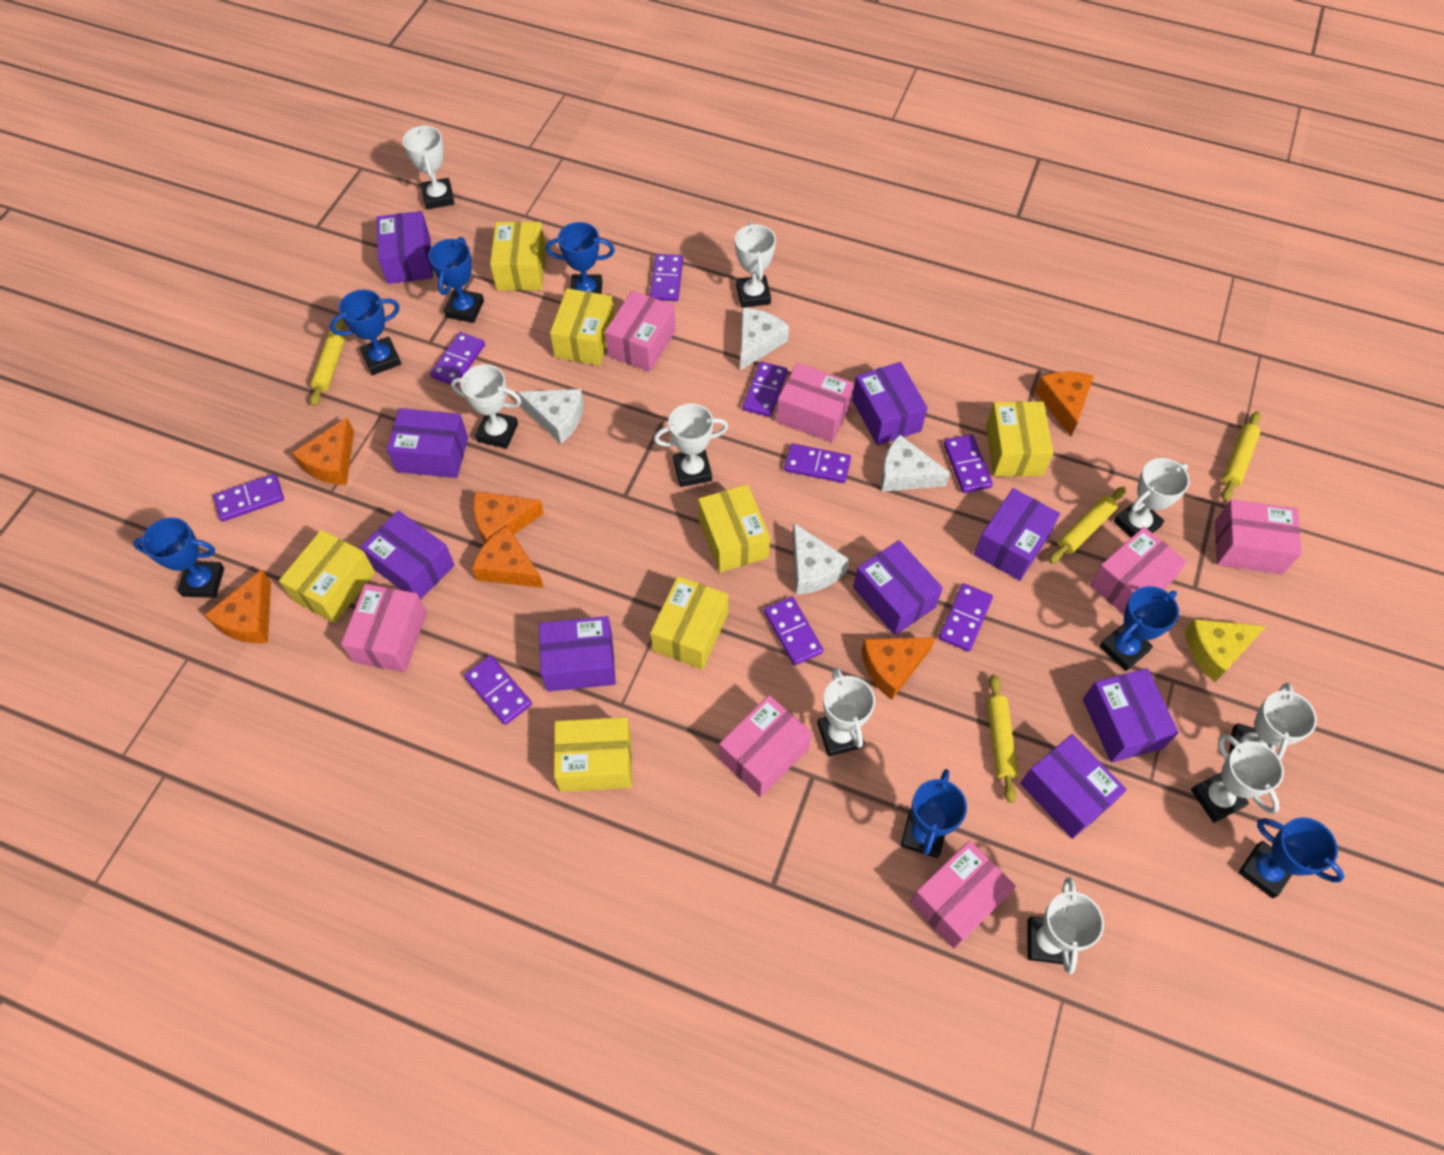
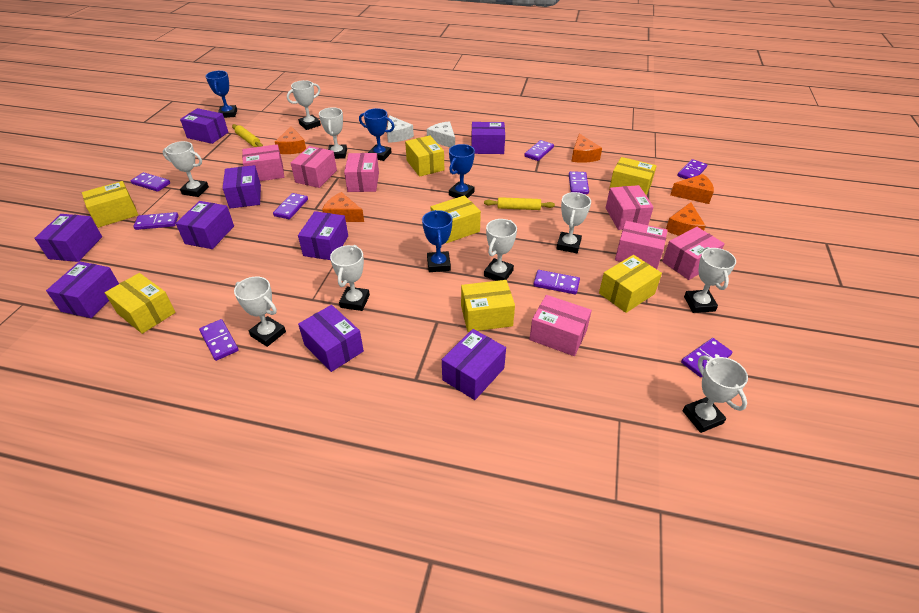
blue trophy: [133,517,224,598] [330,289,401,375] [428,237,484,323] [546,222,615,294] [901,769,967,858] [1099,586,1179,671] [1238,817,1344,898] = 7 -> [205,70,237,118] [359,108,395,161] [422,210,452,272] [449,144,475,198] = 4
orange cheese: [205,570,271,643] [292,418,354,485] [472,525,544,588] [473,491,544,543] [861,637,936,700] [1035,372,1094,436] = 6 -> [275,126,306,154] [322,192,364,222] [572,134,602,163] [666,202,706,236] [670,174,714,204] = 5
white cheese: [517,389,584,444] [740,308,789,371] [792,523,849,595] [881,435,950,492] = 4 -> [387,115,414,143] [427,121,455,148] = 2
yellow cheese: [1185,619,1266,682] = 1 -> none = 0
yellow rolling pin: [310,319,346,406] [987,674,1018,803] [1049,487,1126,564] [1222,411,1261,501] = 4 -> [232,124,263,147] [484,197,555,210] = 2

